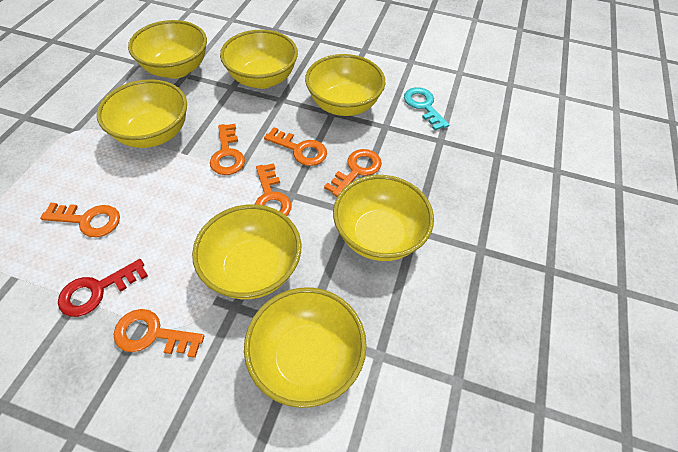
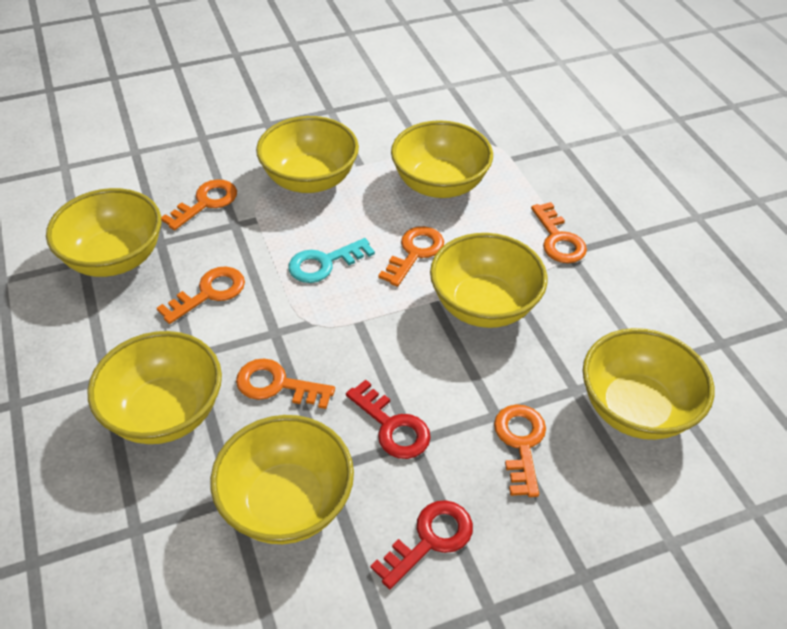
red key: [58,259,148,317] = 1 -> [346,380,431,459] [371,500,473,589] = 2

